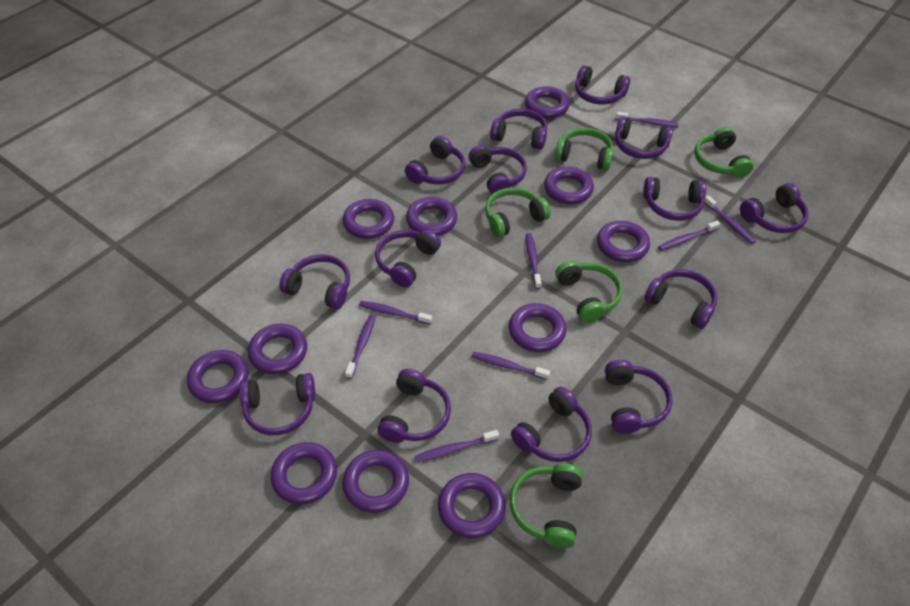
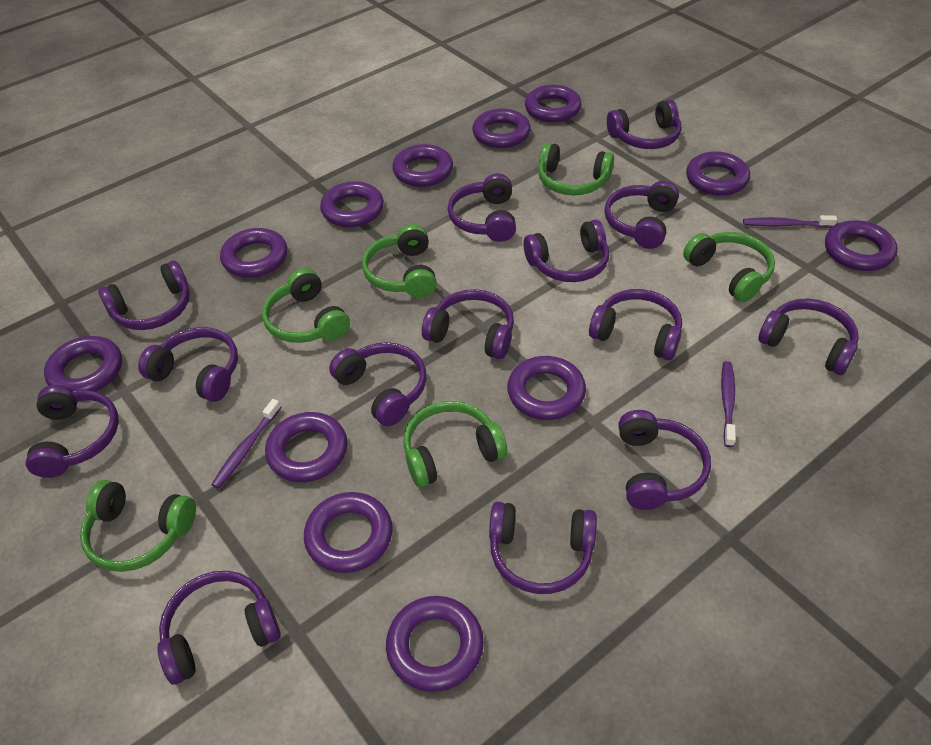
green headphones: [485,187,550,238] [510,463,583,548] [555,128,614,170] [555,261,623,323] [694,127,754,178] = 5 -> [80,480,196,572] [262,268,350,343] [362,224,437,298] [403,401,507,487] [538,142,614,195] [683,232,775,302] = 6
purple ring: [187,350,248,403] [248,324,307,374] [271,442,337,505] [342,450,409,513] [343,199,394,239] [406,197,457,236] [438,473,506,538] [509,303,567,352] [525,86,570,118] [544,167,594,204] [597,221,650,262] = 11 -> [44,336,122,392] [220,228,287,278] [265,412,348,482] [304,492,393,573] [320,181,384,227] [386,596,484,692] [392,144,453,187] [472,109,531,148] [507,356,586,420] [525,85,581,122] [686,152,750,196] [825,220,898,271] = 12
purple toothbrush: [345,314,376,379] [359,301,432,324] [415,430,499,462] [472,352,550,380] [526,233,541,289] [616,112,679,127] [658,220,720,251] [704,195,756,244] = 8 -> [211,399,281,489] [721,361,736,447] [743,215,837,228] = 3

